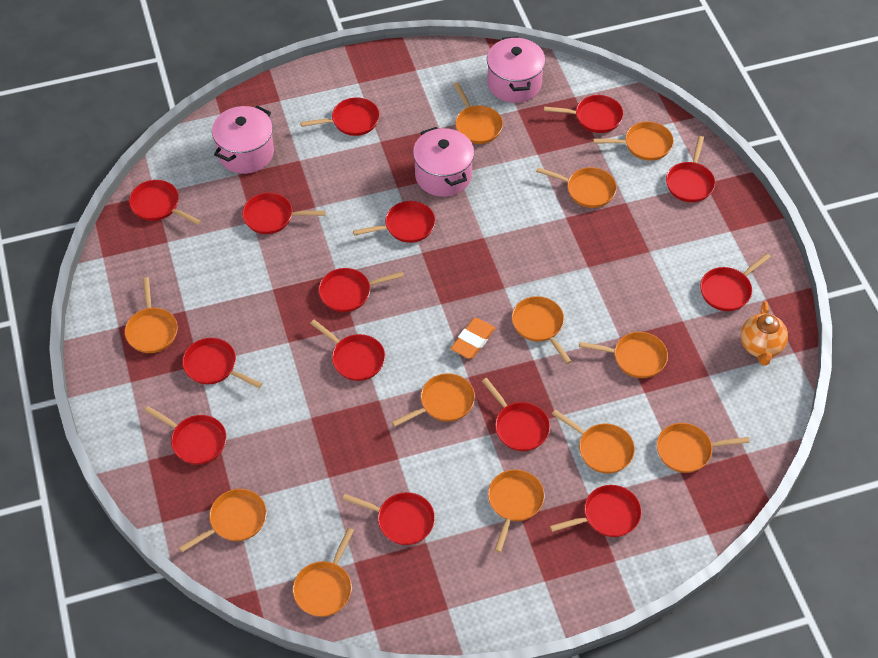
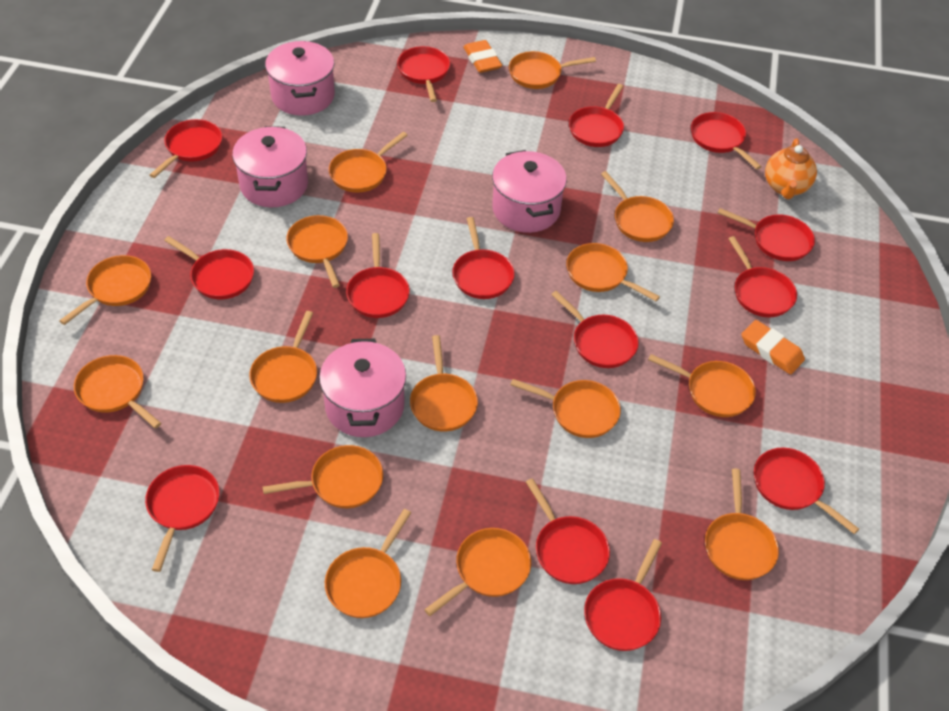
orange eraser: [451,318,495,359] = 1 -> [464,40,502,73] [741,320,805,375] = 2
orange pan: [125,277,178,353] [178,489,267,552] [293,528,354,617] [392,373,475,427] [453,82,503,144] [488,470,545,553] [512,296,571,364] [536,167,617,208] [552,409,635,474] [579,332,668,378] [593,121,674,161] [657,423,750,473] = 12 -> [59,255,151,325] [74,355,161,429] [249,311,317,403] [263,445,383,508] [287,215,348,288] [325,509,411,618] [329,132,408,192] [410,335,478,432] [424,528,531,616] [509,51,596,89] [510,379,621,438] [566,243,660,301] [601,171,674,242] [648,354,756,417] [705,469,779,580] = 15
pink pot: [212,106,274,174] [413,127,474,197] [487,36,545,103] = 3 -> [232,126,308,207] [265,41,335,116] [319,339,406,437] [492,150,567,233] = 4

